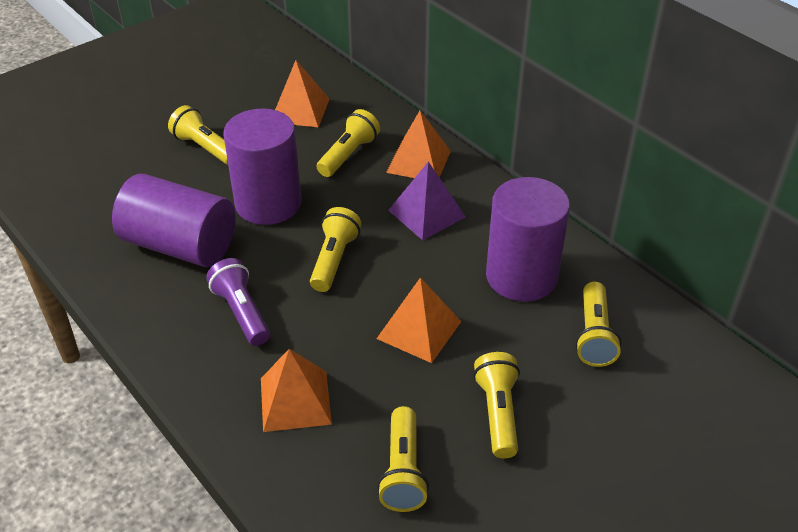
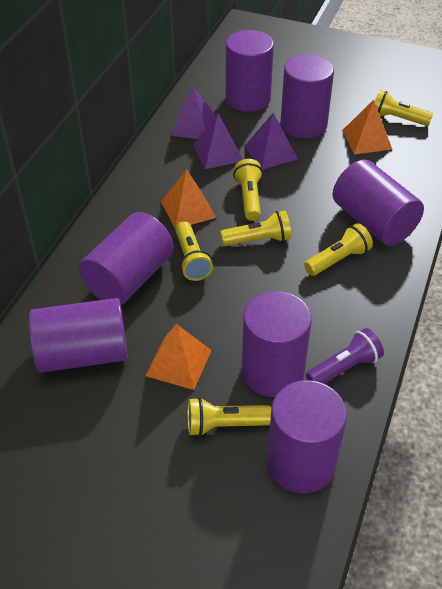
orange pyramid: [261,349,332,432] [275,60,329,127] [376,277,461,363] [386,111,451,178] = 4 -> [145,324,212,390] [161,169,216,228] [342,100,392,154] = 3
purple cylinder: [112,174,235,267] [223,109,301,225] [486,177,570,302] = 3 -> [29,298,128,373] [79,212,174,305] [226,30,274,112] [242,291,312,397] [267,380,347,493] [280,54,334,139] [333,160,424,246] = 7
purple pyramid: [388,161,466,240] = 1 -> [171,87,216,139] [193,113,243,169] [244,113,298,170] = 3

